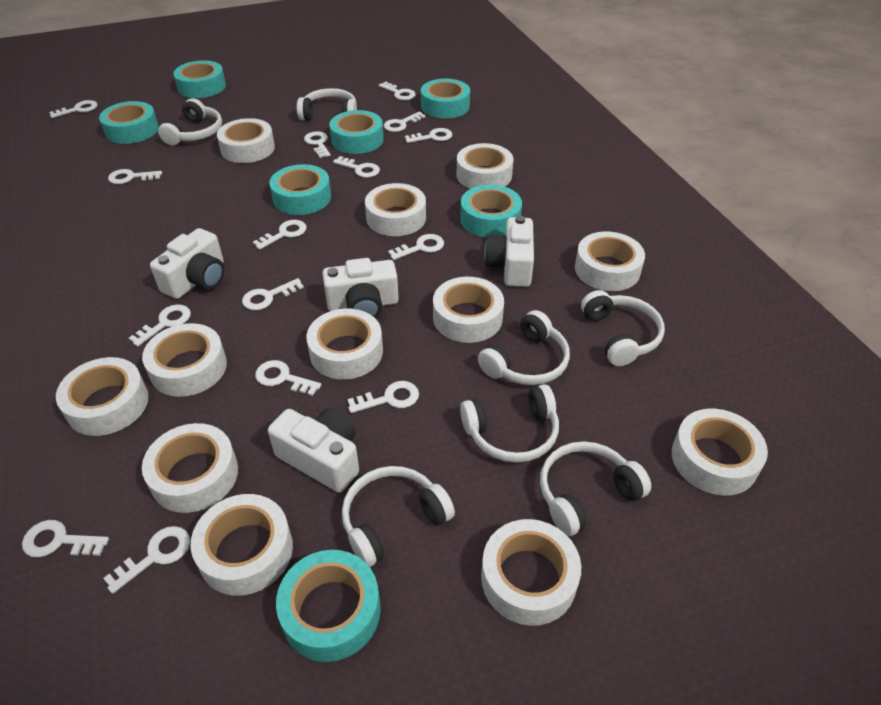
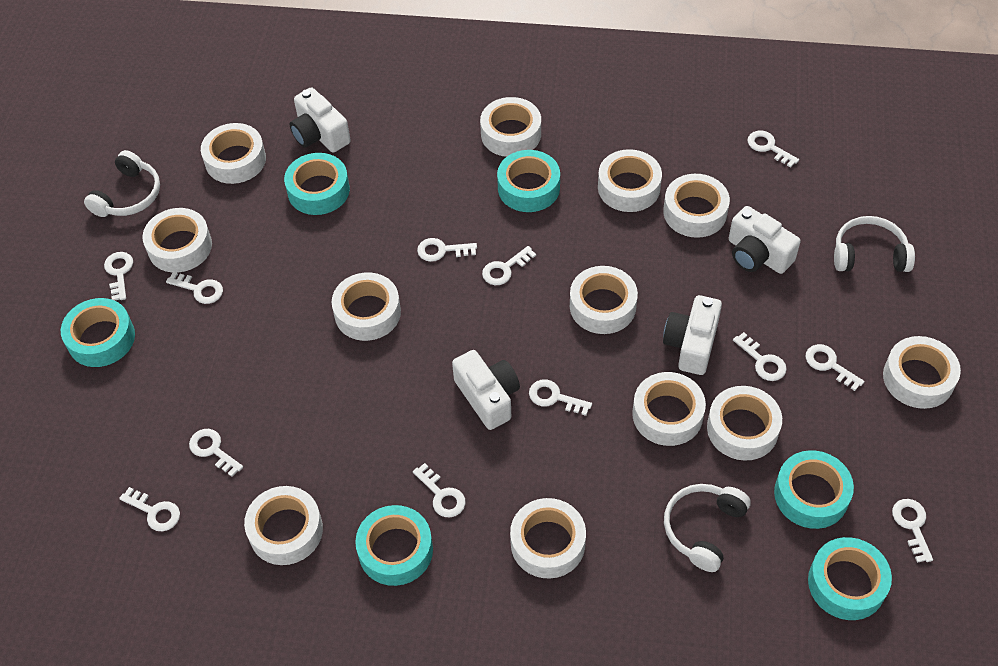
turquoise tape: [99,101,159,144] [173,60,226,98] [269,164,331,215] [276,550,381,662] [329,110,384,154] [421,79,470,119] [460,185,522,238] = 7 -> [61,298,135,367] [284,153,350,215] [355,505,433,586] [497,150,560,212] [774,450,854,529] [808,537,892,620] = 6
white headphones: [158,98,222,146] [297,88,357,121] [342,466,455,567] [460,384,559,463] [478,310,570,385] [540,441,651,536] [581,290,665,366] = 7 -> [84,150,160,217] [664,484,751,572] [834,216,915,272] = 3
white key: [22,520,109,557] [49,100,98,118] [103,526,190,594] [108,169,162,184] [129,305,191,347] [242,278,304,310] [253,220,307,250] [255,360,321,396] [304,131,331,158] [333,156,380,178] [348,381,419,413] [379,82,416,100] [384,112,425,132] [388,234,444,260] [405,128,452,143] = 15 -> [104,252,133,301] [119,487,180,531] [166,272,223,304] [189,429,243,477] [413,463,466,517] [417,238,477,262] [482,246,536,285] [529,379,592,416] [733,332,787,381] [748,131,799,168] [806,344,864,391] [892,499,933,563] = 12

